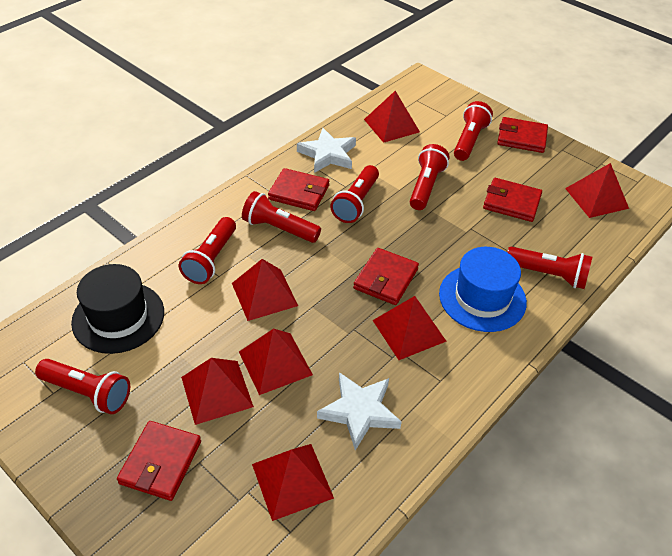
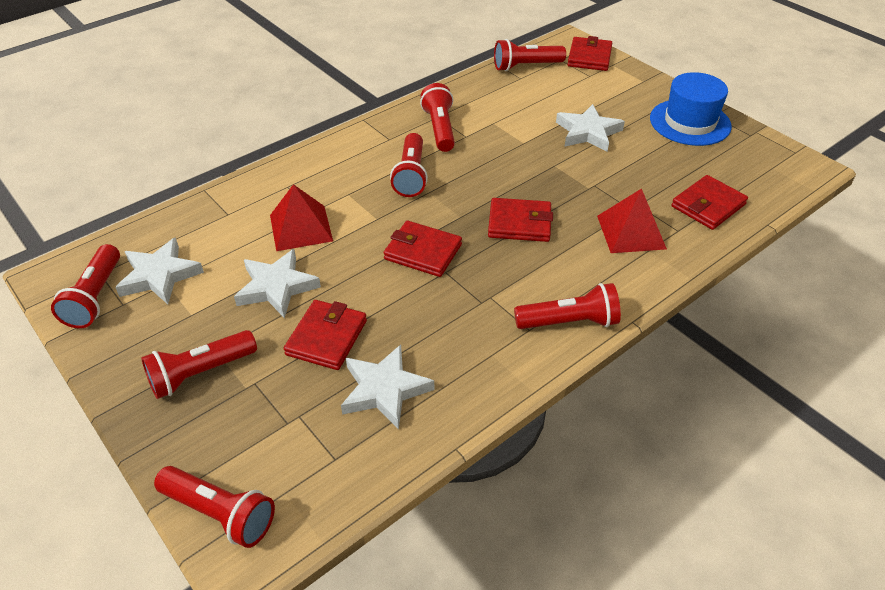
black hat: [71,264,164,354] = 1 -> none = 0
red pyramid: [181,358,254,425] [232,259,298,321] [239,329,313,395] [252,444,334,521] [364,91,420,143] [372,296,446,360] [565,163,629,218] = 7 -> [270,184,333,251] [597,188,667,253] = 2
white star: [297,128,356,173] [317,372,402,450] = 2 -> [115,237,204,304] [234,249,321,318] [341,344,434,430] [556,104,625,152] = 4

